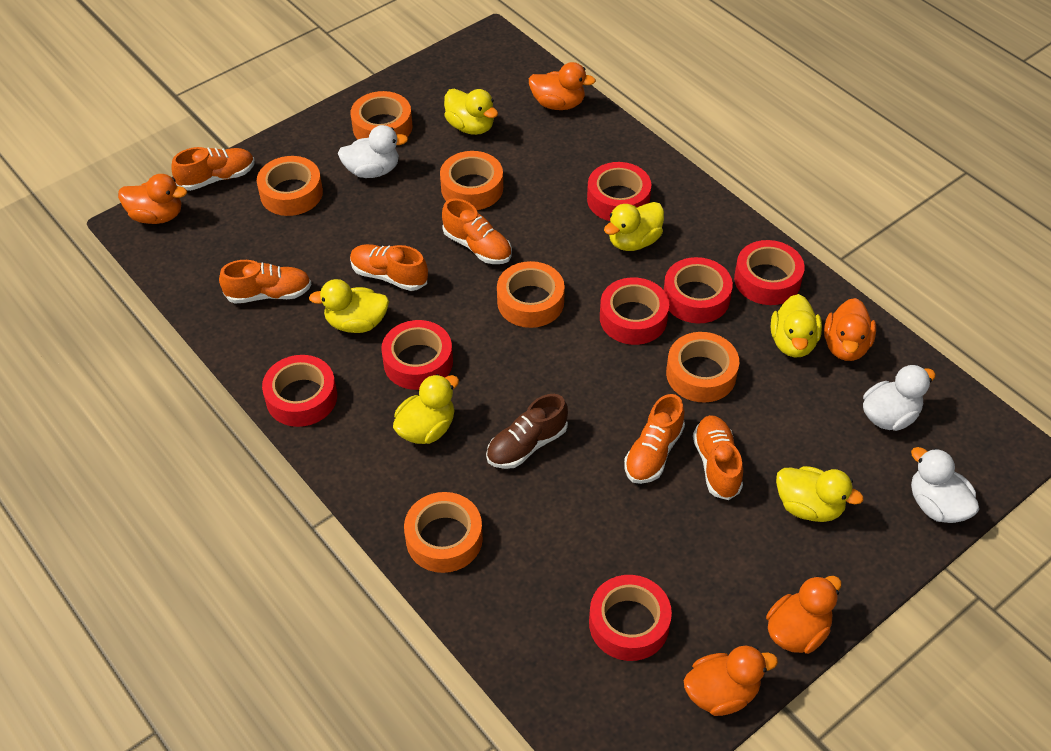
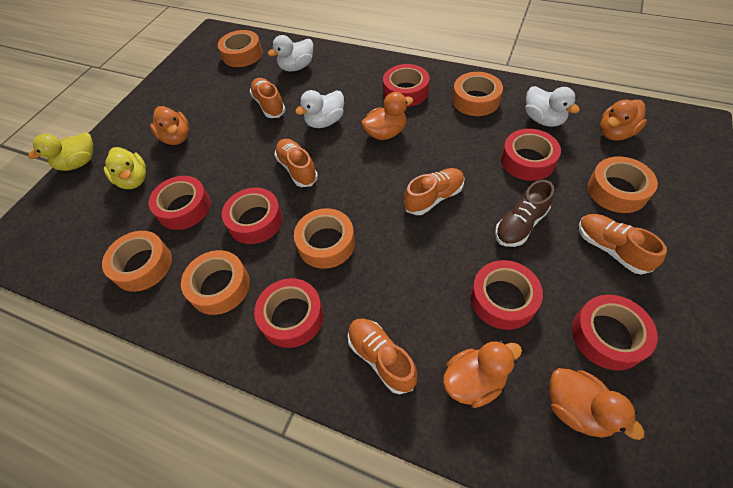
orange shoe: [171,147,255,191] [219,260,311,304] [350,244,428,291] [442,198,512,264] [624,394,685,484] [693,415,743,500] = 6 -> [249,78,286,118] [274,139,318,187] [348,319,418,394] [404,168,464,215] [579,214,667,274] = 5
yellow duck: [309,279,389,333] [393,374,459,444] [444,89,498,135] [604,202,664,251] [771,294,822,358] [776,466,864,522] = 6 -> [28,132,94,171] [104,147,146,189] = 2

